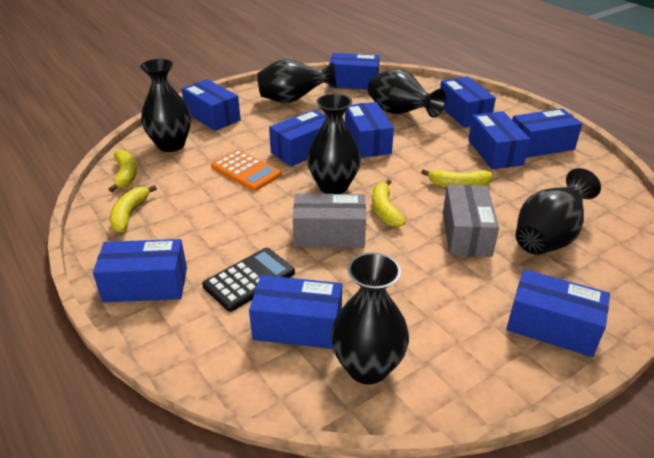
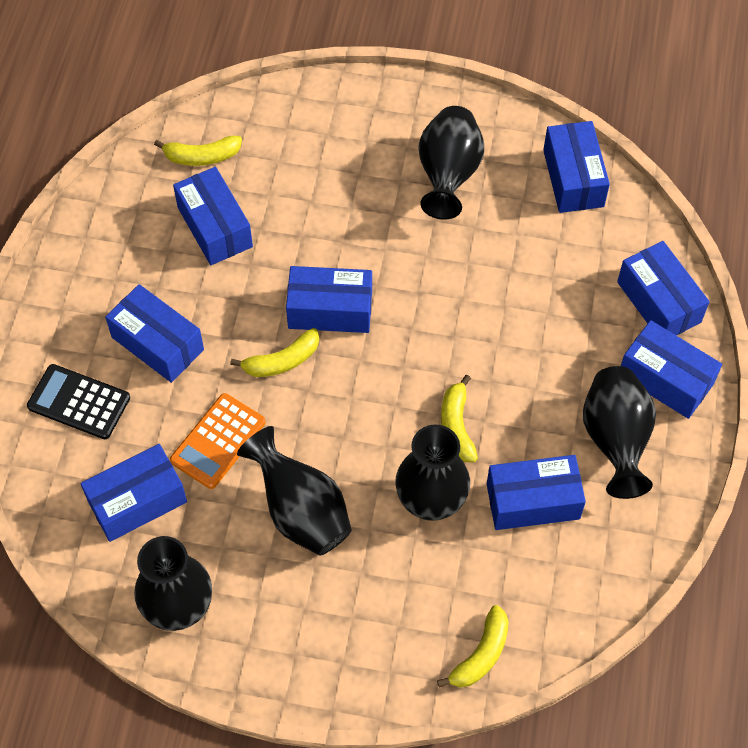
black vase: [140,59,191,152] [257,59,337,103] [307,93,361,194] [331,252,409,384] [368,69,446,118] [515,168,601,255] = 6 -> [134,536,212,631] [237,426,352,556] [395,424,470,521] [418,106,484,220] [583,366,656,499] = 5
blue box: [93,239,187,302] [181,79,241,131] [249,275,342,349] [269,110,326,167] [329,53,380,90] [345,102,394,158] [440,76,496,128] [468,111,530,169] [506,269,610,357] [512,108,582,158] = 10 -> [81,444,187,542] [105,284,204,383] [173,167,253,265] [286,266,372,333] [487,455,586,530] [543,121,610,213] [617,241,709,335] [621,320,722,419] = 8
grey box: [293,193,366,248] [443,185,499,257] = 2 -> none = 0

